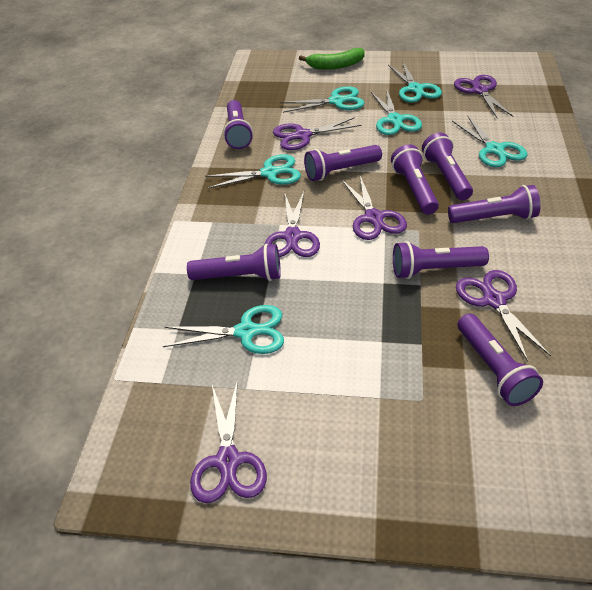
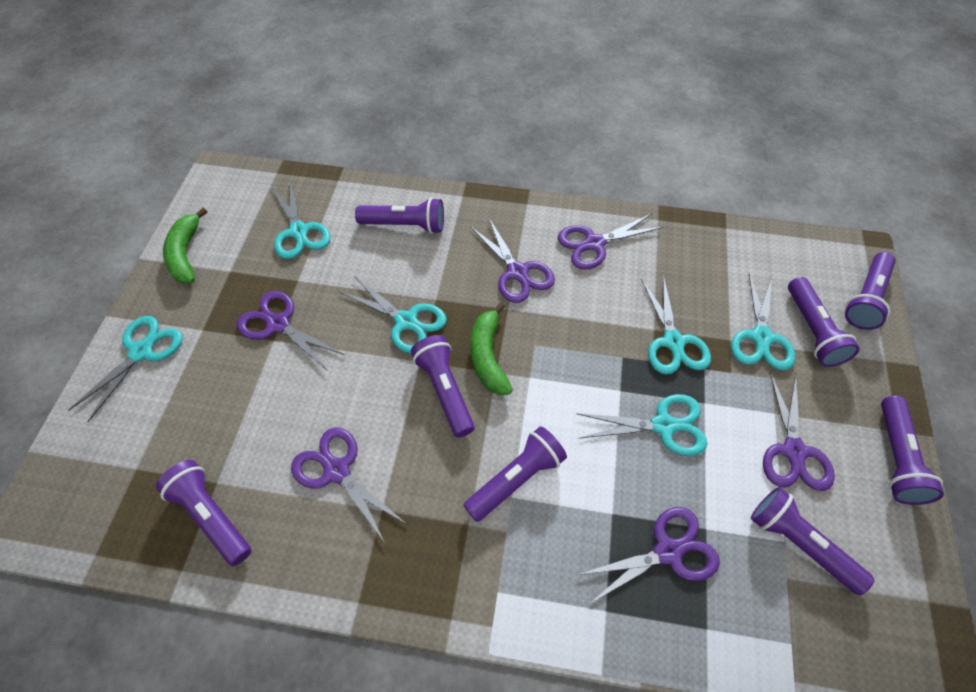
green banana: [299,48,365,70] = 1 -> [163,208,208,284] [470,303,513,395] = 2

